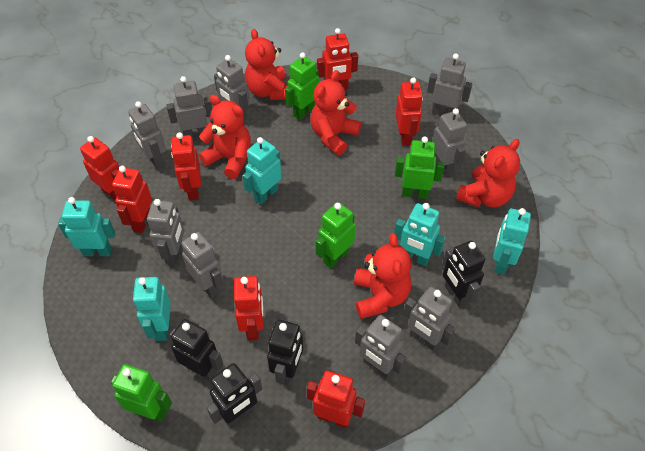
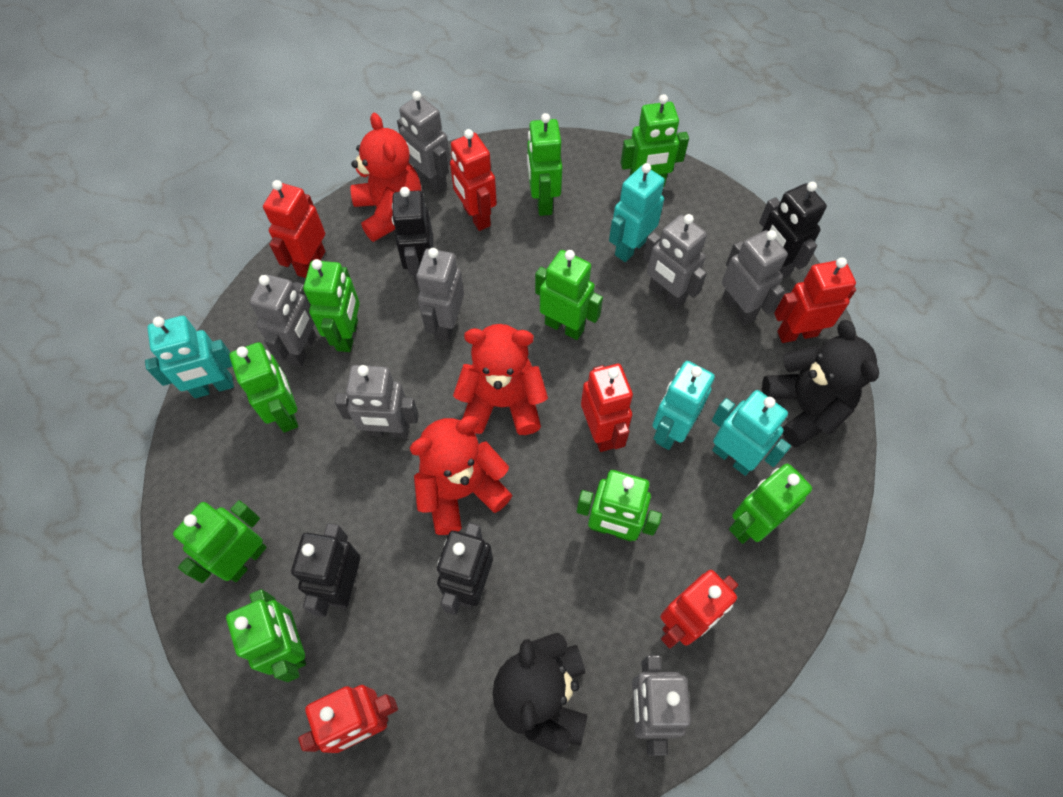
black teddy bear: none = 0 -> [493,633,587,754] [762,320,879,447] = 2
green robot: [111,364,172,422] [285,52,319,120] [316,202,356,268] [395,136,444,199] = 4 -> [173,500,267,583] [226,589,306,682] [229,342,298,433] [303,259,360,352] [527,113,562,216] [535,250,603,340] [577,470,662,542] [621,94,689,187] [729,464,812,544] = 9
grey robot: [128,101,166,169] [147,199,184,265] [166,76,212,139] [181,232,223,298] [214,55,249,120] [355,315,406,379] [403,287,456,351] [427,53,473,115] [432,108,467,177] = 9 -> [249,274,317,367] [335,365,419,438] [397,91,450,194] [416,248,464,342] [632,655,691,756] [643,214,707,309] [722,230,788,326] = 7
red robot: [80,136,119,200] [112,166,152,233] [171,132,201,200] [234,276,263,341] [307,370,365,428] [317,28,358,90] [396,77,423,146] = 7 -> [263,180,325,278] [298,685,398,753] [450,129,497,231] [581,364,633,452] [660,570,738,648] [774,257,856,343] = 6
red teddy bear: [199,95,251,179] [245,29,288,100] [310,70,361,155] [354,233,412,319] [456,139,520,208] = 5 -> [350,112,421,242] [410,416,512,535] [453,324,548,435] = 3
turquoise robot: [58,197,115,256] [133,277,171,341] [243,137,282,204] [395,203,445,266] [493,208,531,275] = 5 -> [145,316,234,398] [609,163,665,262] [652,361,715,450] [712,390,791,476] = 4

